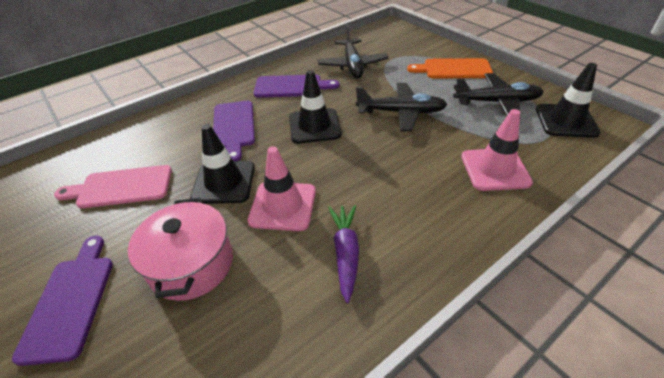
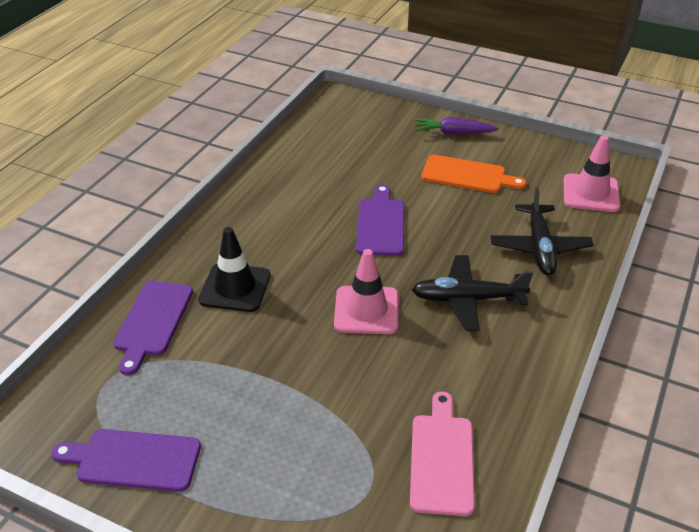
black plane: [317,25,389,79] [356,83,447,131] [453,73,544,115] = 3 -> [412,255,533,331] [490,186,594,275] = 2
black traffic cone: [190,124,255,204] [289,70,342,144] [536,63,601,138] = 3 -> [199,227,271,312] = 1
pink pot: [128,198,233,301] = 1 -> none = 0

